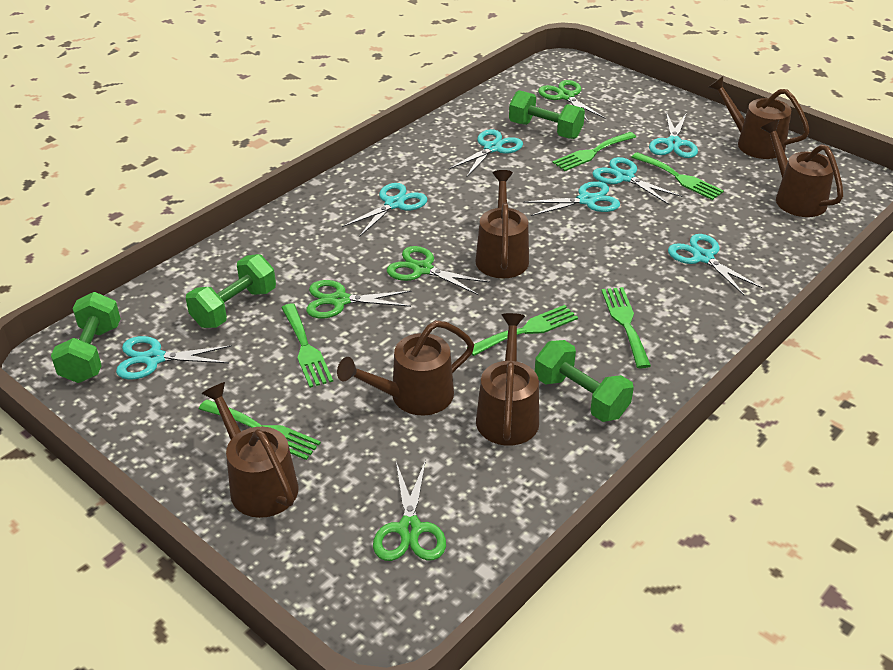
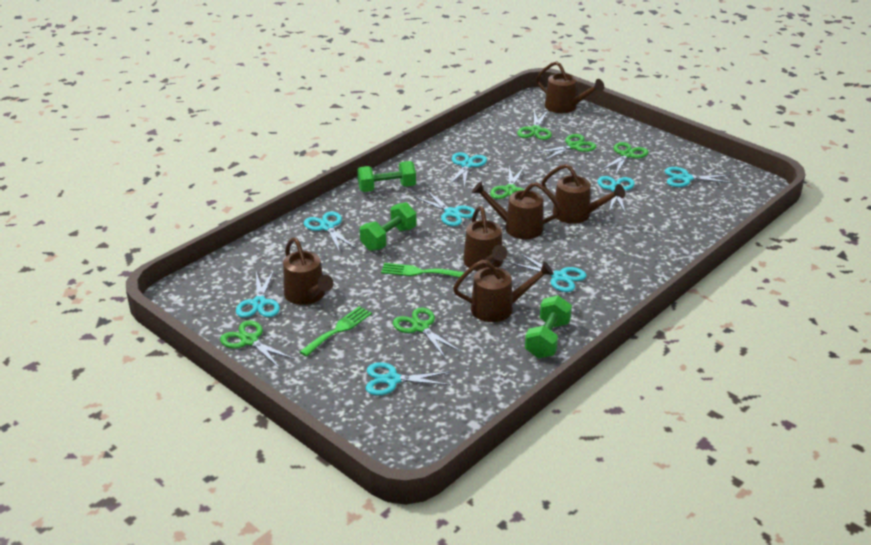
green dumbbell: [51,292,121,383] [186,254,276,328] [509,90,585,139] [535,340,634,422] = 4 -> [357,161,416,192] [360,202,416,251] [525,295,572,358] = 3
green fork: [199,399,321,460] [281,303,333,388] [472,305,578,356] [552,132,636,171] [601,287,651,368] [631,152,724,200] = 6 -> [300,306,372,357] [381,263,464,278] = 2
green scissors: [306,280,411,318] [373,460,446,561] [387,246,490,295] [538,80,606,123] = 4 -> [220,320,295,369] [393,307,462,358] [490,166,525,199] [517,111,552,140] [534,134,597,161] [601,142,648,176] = 6
turquoise scissors: [116,336,232,380] [342,183,427,237] [449,129,523,178] [523,181,620,216] [592,157,682,205] [649,112,698,158] [668,234,762,296] = 7 -> [236,270,280,318] [304,211,355,252] [366,362,451,395] [415,190,475,226] [449,152,487,188] [511,253,586,292] [597,176,635,214] [665,167,733,187] = 8

